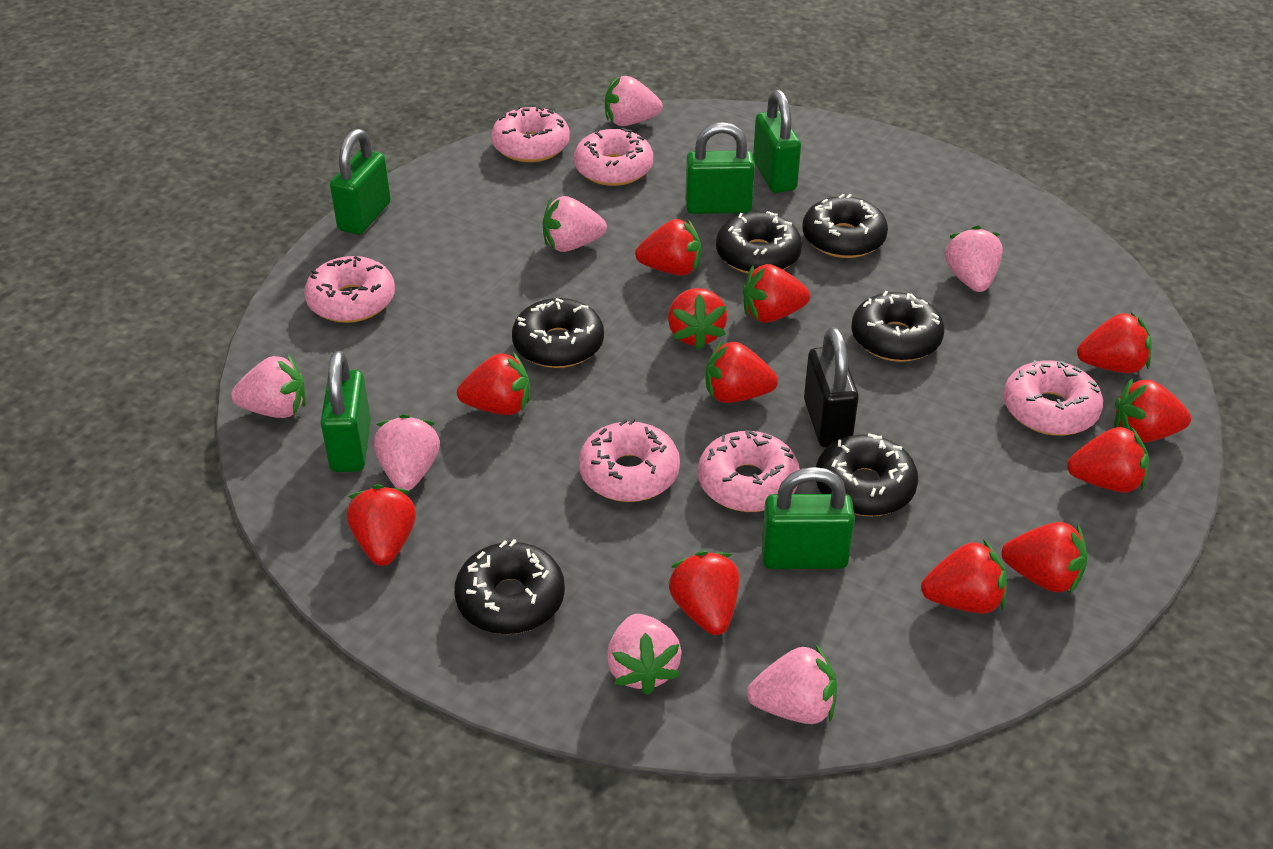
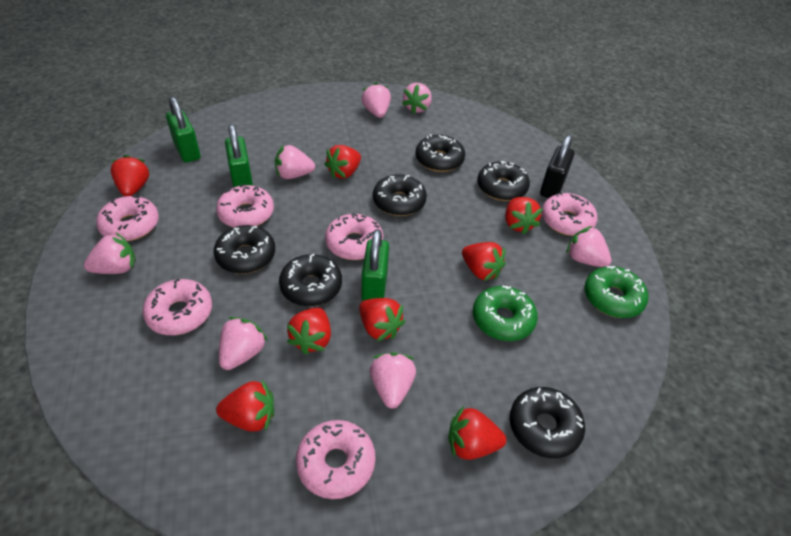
green donut: none = 0 -> [473,285,538,341] [584,266,648,318] = 2
green padlock: [320,351,371,472] [330,129,391,235] [685,122,755,214] [753,90,801,193] [761,467,855,569] = 5 -> [166,97,201,163] [225,124,253,188] [362,229,389,301] = 3
red strawberry: [347,484,416,566] [457,352,530,415] [635,219,701,276] [668,288,728,350] [668,551,739,635] [706,340,778,403] [743,264,810,323] [921,539,1007,613] [1002,522,1088,593] [1067,425,1149,493] [1077,312,1151,373] [1114,378,1191,443] = 12 -> [110,155,149,196] [216,380,274,432] [287,308,331,355] [324,145,361,179] [359,298,405,342] [448,406,506,460] [462,242,506,281] [505,197,543,235] = 8

